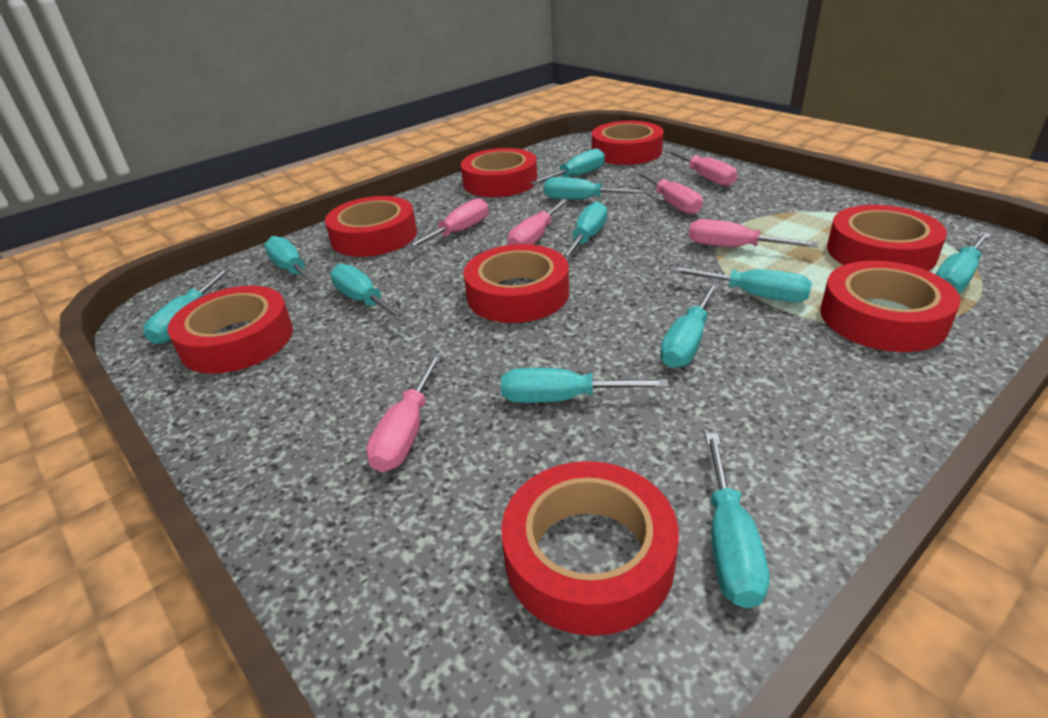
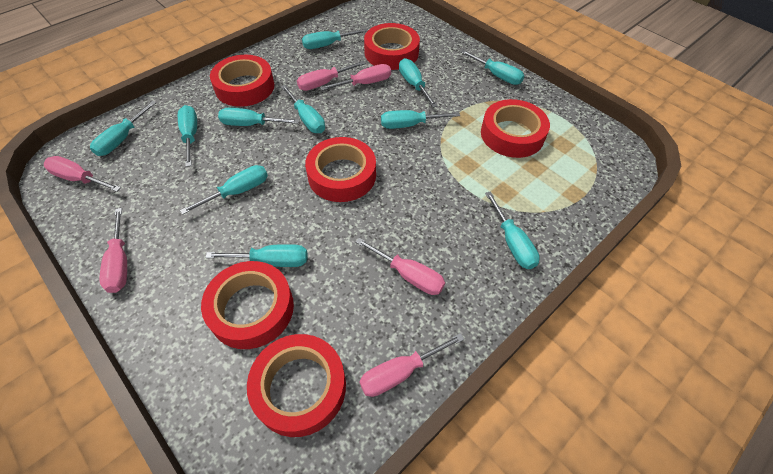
red tape: [168,286,293,374] [325,196,417,257] [461,148,537,197] [463,244,569,323] [502,461,679,636] [592,121,664,165] [820,261,961,352] [827,205,947,271] = 8 -> [201,261,294,349] [210,55,274,107] [247,334,346,437] [305,137,376,202] [364,23,420,70] [481,99,550,158] = 6

